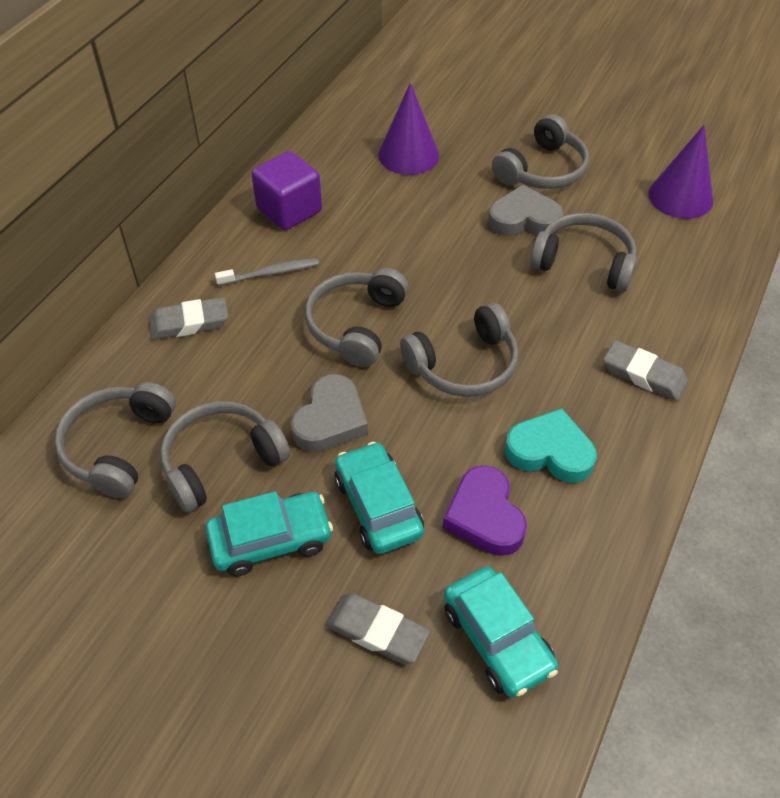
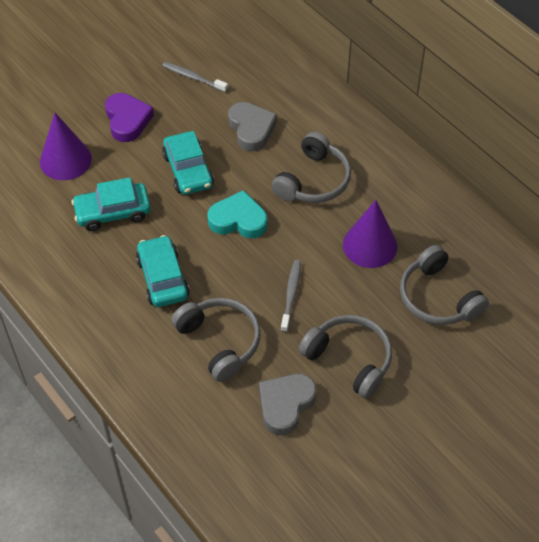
grey eraser: [149,297,228,340] [326,593,430,664] [603,340,688,401] = 3 -> none = 0
grey headphones: [54,382,176,498] [160,401,290,512] [305,268,408,367] [400,302,519,397] [492,114,589,189] [530,213,637,292] = 6 -> [171,298,261,382] [271,132,351,203] [299,315,392,399] [400,245,489,325] = 4
grey toothbrush: [215,258,319,286] = 1 -> [162,62,228,92] [281,260,301,332] = 2
purple cube: [251,151,322,230] = 1 -> none = 0

